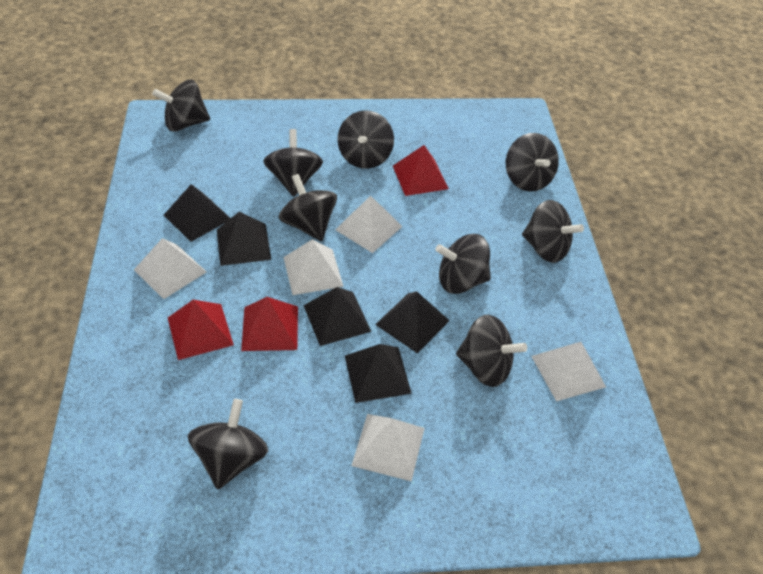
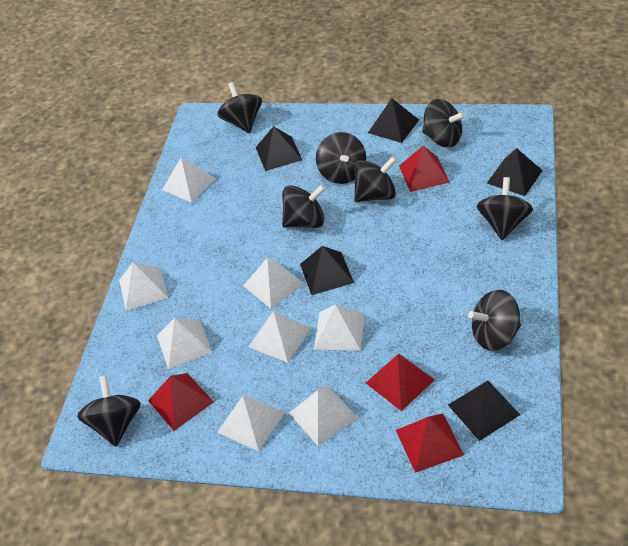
black spinning top: [152,80,210,132] [188,399,268,490] [263,129,323,197] [279,174,337,241] [338,110,394,169] [435,234,491,294] [456,315,527,387] [506,133,559,192] [522,200,584,263] = 9 -> [77,375,141,447] [217,82,262,133] [282,185,326,228] [316,132,366,184] [354,156,397,202] [422,99,466,148] [468,290,521,351] [477,177,533,240] = 8
red pyramid: [168,300,234,360] [241,297,298,351] [393,145,449,196] = 3 -> [148,373,214,431] [366,353,435,411] [396,414,464,473] [399,146,450,192] = 4
white pyramid: [134,238,207,299] [283,240,344,295] [335,196,403,253] [351,414,425,481] [531,342,606,401] = 5 -> [119,262,168,311] [157,318,213,369] [162,157,216,203] [217,395,285,452] [243,257,304,309] [248,311,311,363] [289,386,358,446] [314,304,365,351] = 8

